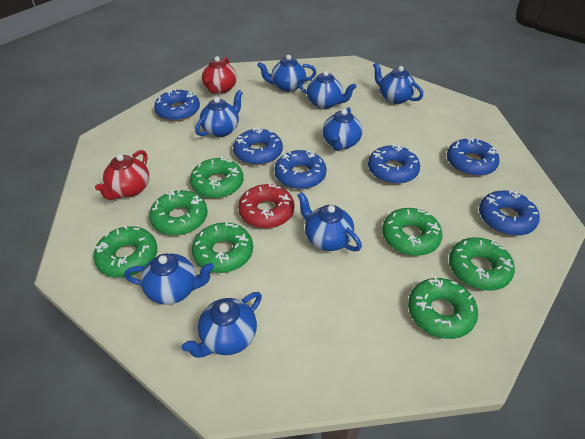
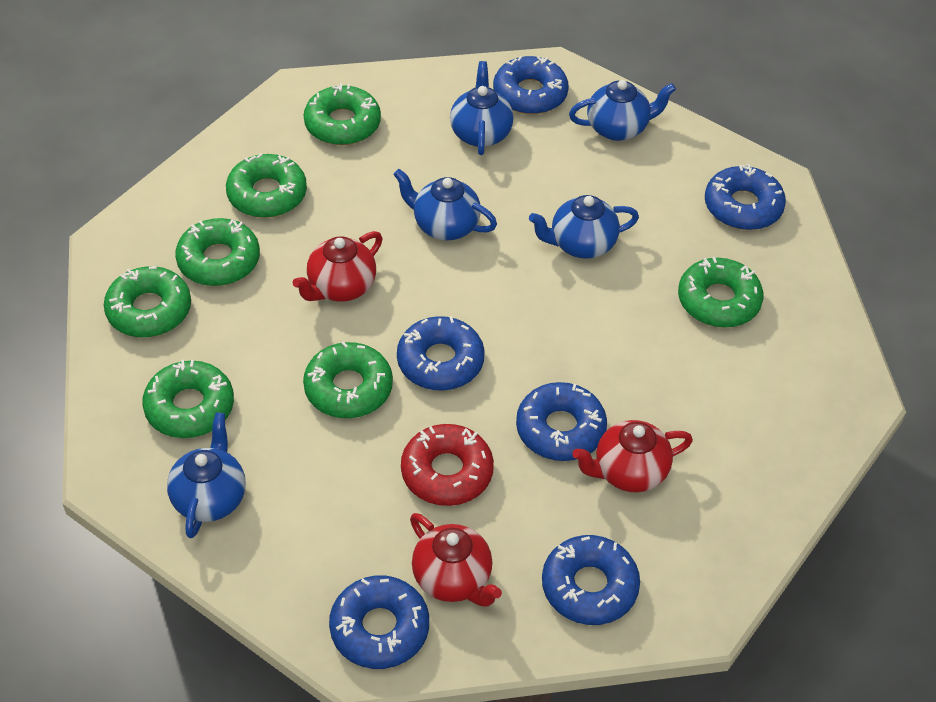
blue teapot: [124,253,214,305] [182,292,262,358] [195,90,243,137] [257,55,317,92] [297,192,362,251] [298,71,356,109] [322,107,362,151] [373,62,423,104] = 8 -> [167,412,246,538] [393,169,497,240] [450,61,514,155] [529,195,639,259] [569,80,676,141] = 5
red teapot: [95,150,149,200] [202,56,237,94] = 2 -> [293,231,382,301] [410,513,502,607] [572,420,693,492] = 3

